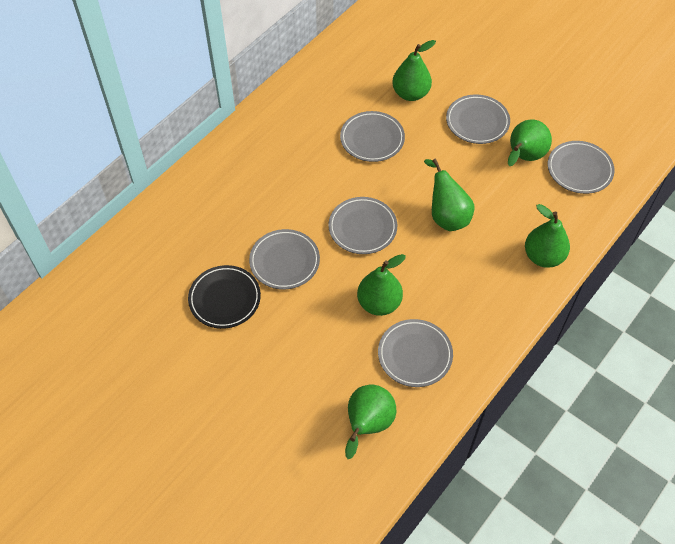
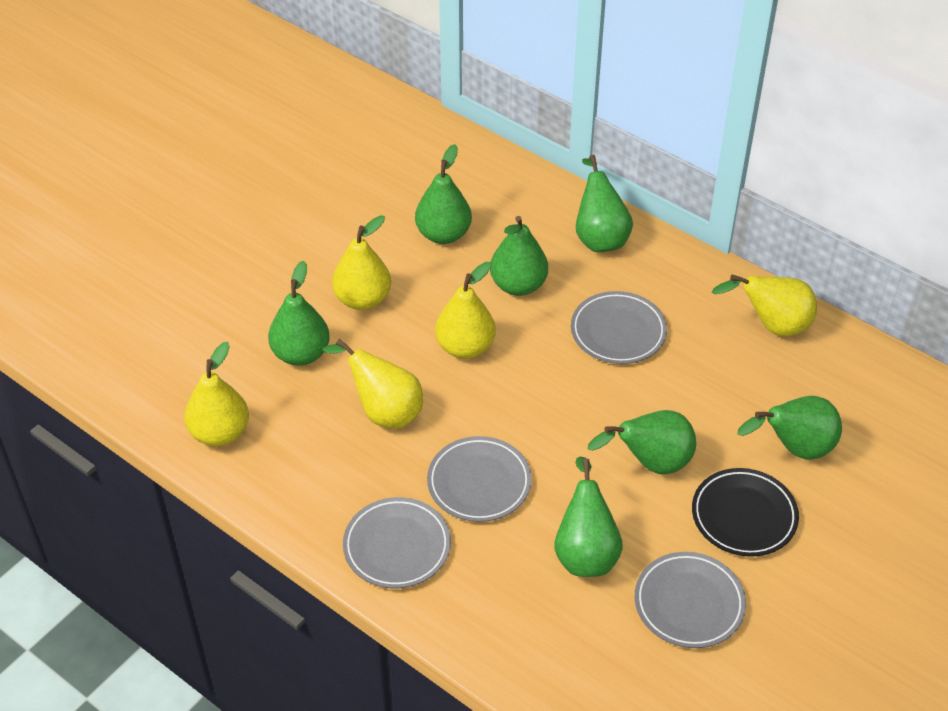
green pear: [345,385,396,459] [357,254,406,316] [392,40,436,101] [424,159,474,231] [508,120,552,166] [525,204,570,268] = 6 -> [268,261,330,366] [415,144,472,244] [490,216,548,296] [554,456,623,577] [576,155,633,252] [588,410,696,475] [738,396,842,460] = 7
grey plate: [249,229,320,290] [328,197,397,254] [340,111,405,162] [378,319,453,387] [446,95,510,144] [548,141,615,194] = 6 -> [343,497,451,588] [427,436,532,522] [571,291,667,364] [635,552,746,648] = 4
yellow pear: none = 0 -> [184,342,249,446] [323,339,423,428] [332,215,391,310] [435,262,496,359] [712,275,817,336] = 5

